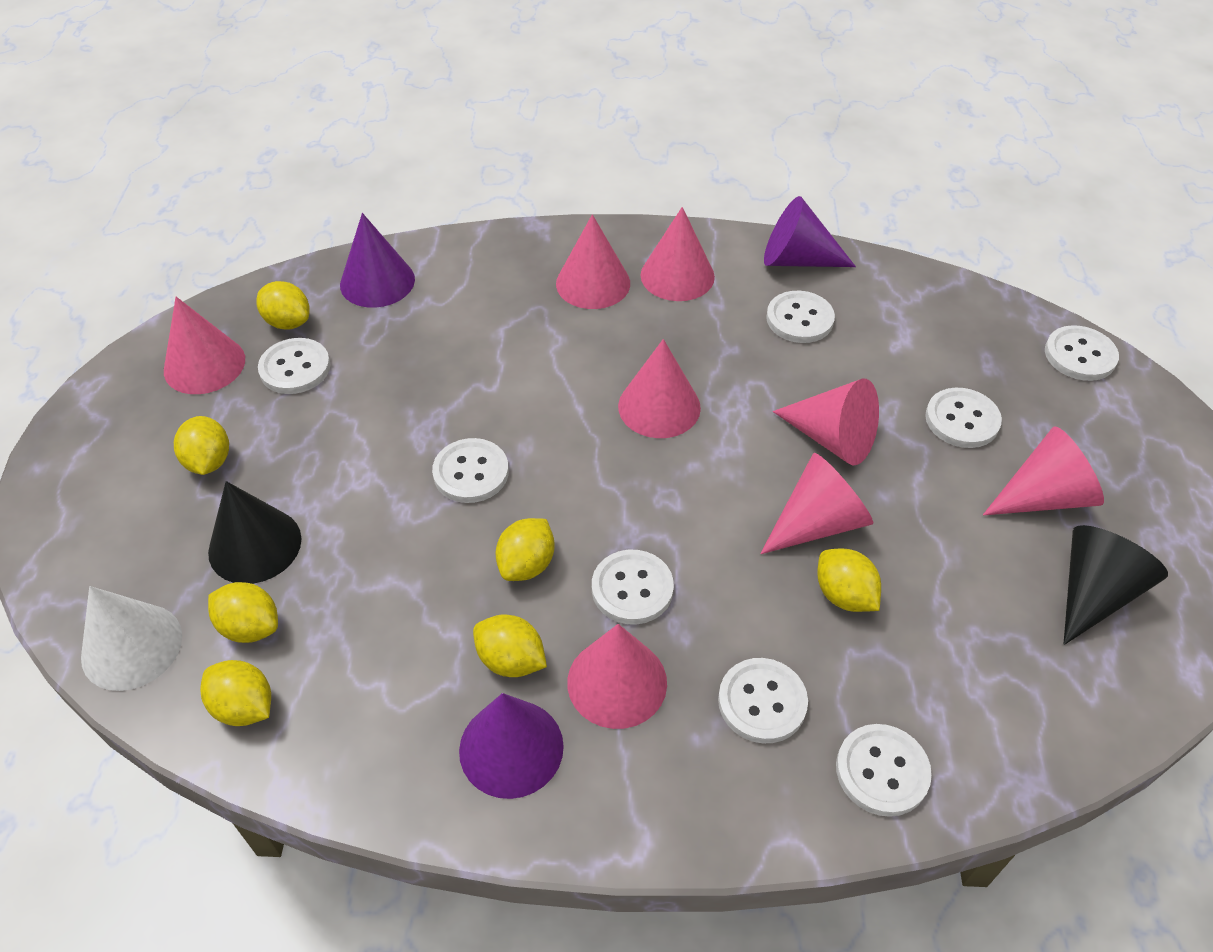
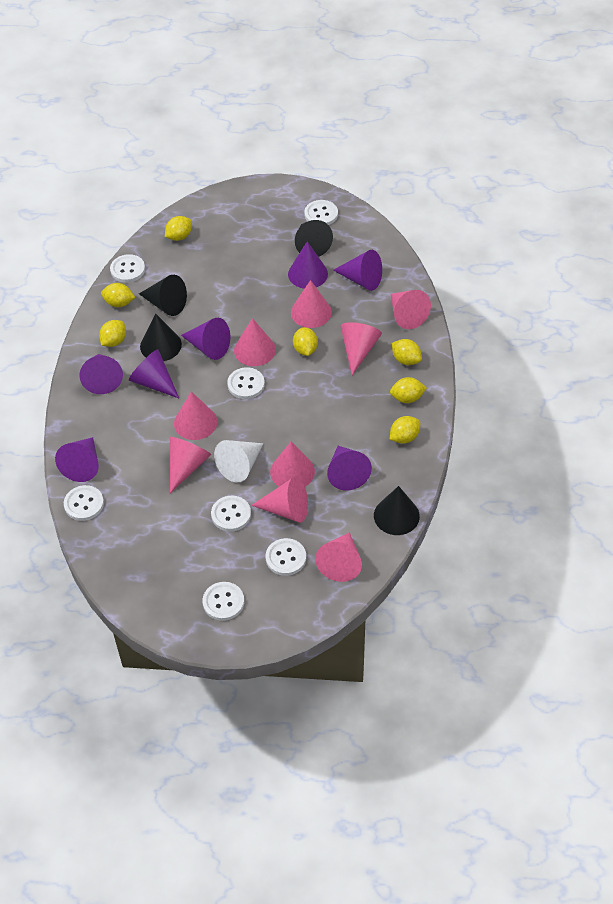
black cone: [208,481,301,584] [1063,525,1168,645] = 2 -> [139,275,187,316] [140,314,182,361] [295,220,333,257] [374,486,420,535] = 4
pink cone: [164,297,245,394] [556,214,630,309] [567,624,667,729] [618,339,701,438] [640,207,715,301] [760,453,873,554] [773,379,879,465] [983,426,1104,515] = 8 -> [170,437,211,493] [174,391,217,440] [234,318,276,366] [251,477,308,523] [270,441,315,487] [291,280,332,328] [315,532,362,582] [341,322,382,375] [391,290,431,329] = 9
purple cone: [340,213,415,308] [459,693,564,799] [764,196,856,267] = 3 -> [55,437,99,482] [79,354,123,394] [129,349,179,398] [181,318,230,360] [288,242,328,289] [327,446,372,490] [333,250,382,291] = 7
white button: [258,338,331,394] [432,438,509,503] [592,550,674,624] [718,658,808,743] [766,291,835,343] [836,724,932,817] [925,388,1002,448] [1045,325,1119,381] = 8 -> [64,485,104,521] [110,254,145,283] [203,582,244,621] [211,496,251,532] [227,367,265,399] [266,538,306,576] [304,200,338,225] = 7

